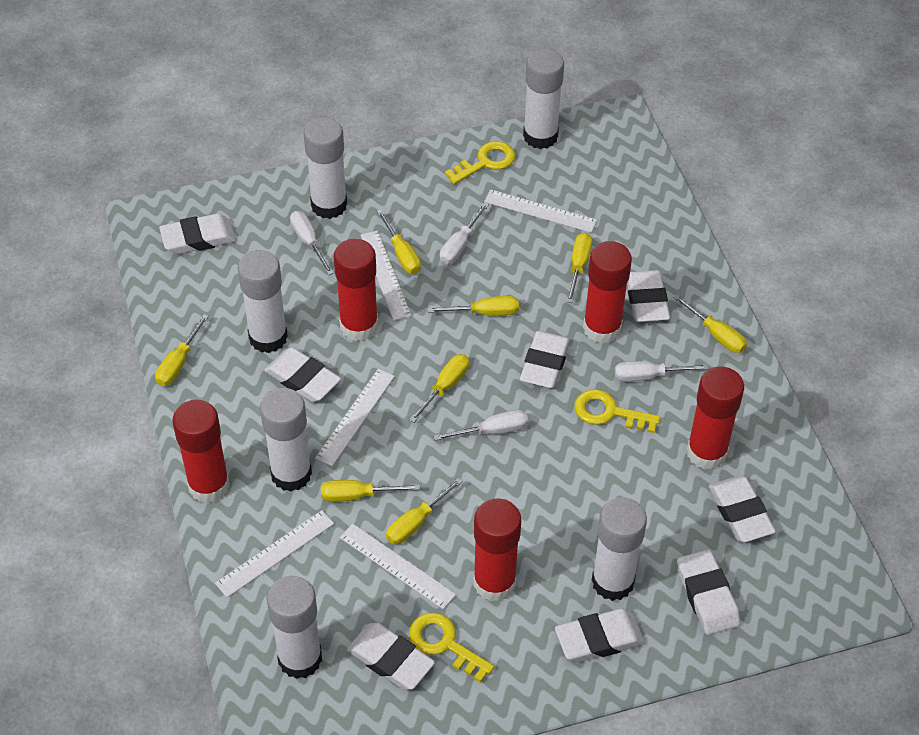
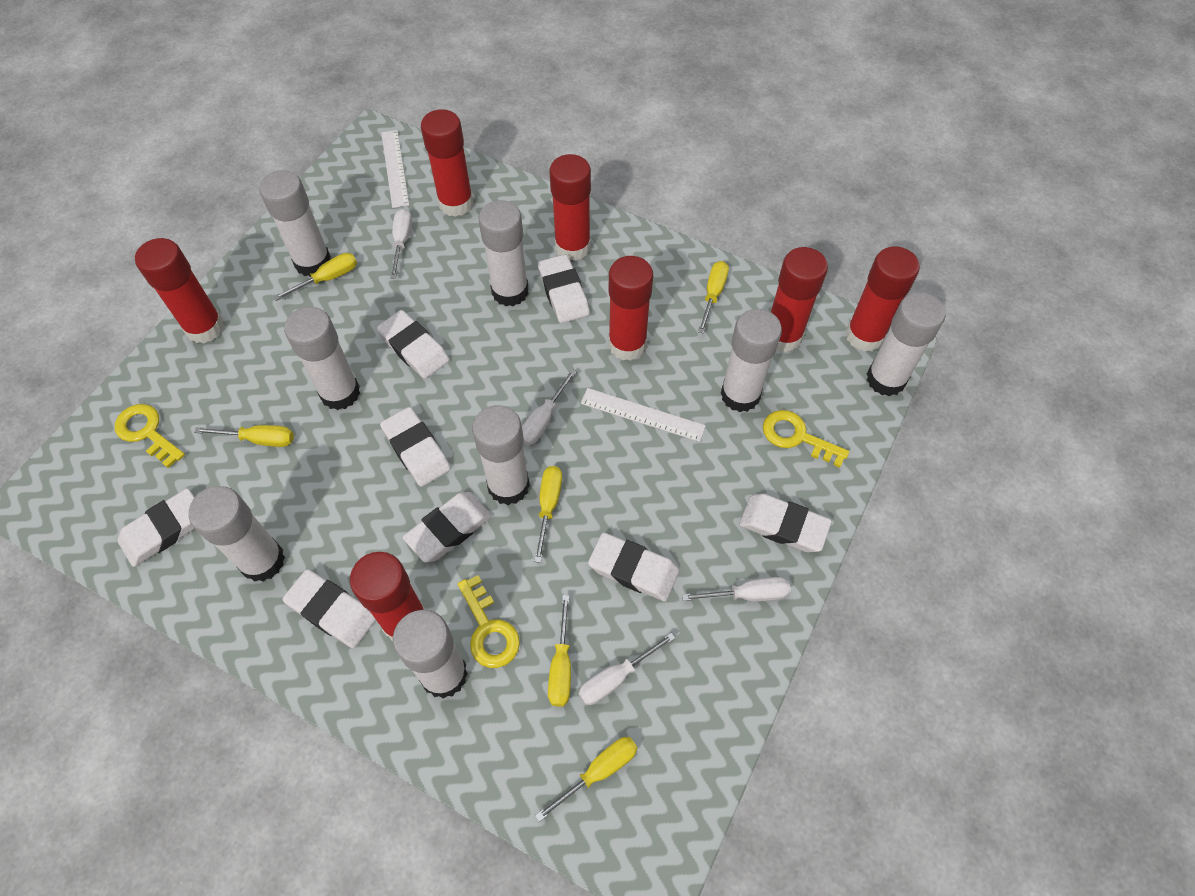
red glue stick: [172,400,230,503] [334,239,378,341] [474,498,521,602] [583,241,632,344] [687,366,744,470] = 5 -> [135,238,225,343] [350,552,425,641] [421,109,474,217] [550,154,591,261] [608,256,653,361] [771,247,828,352] [845,247,920,352] = 7
white glue stick: [238,250,288,353] [260,388,312,491] [267,576,322,679] [303,117,347,219] [523,49,564,149] [591,497,647,601] = 6 -> [189,486,285,582] [259,170,331,277] [284,306,360,410] [393,610,468,699] [472,405,530,505] [479,200,529,306] [720,309,782,412] [867,292,946,396] = 8
white ruler: [215,510,334,597] [315,369,395,466] [340,524,456,609] [361,231,411,321] [484,189,597,233] = 5 -> [381,130,409,208] [581,388,706,442] = 2
yellow screwdriver: [155,314,209,386] [321,480,420,502] [377,209,421,274] [386,477,463,544] [409,354,469,422] [428,296,519,316] [566,233,592,303] [673,294,747,353] = 8 -> [194,425,294,447] [273,253,357,301] [534,466,562,563] [535,737,637,822] [548,595,571,707] [698,261,729,333] = 6

